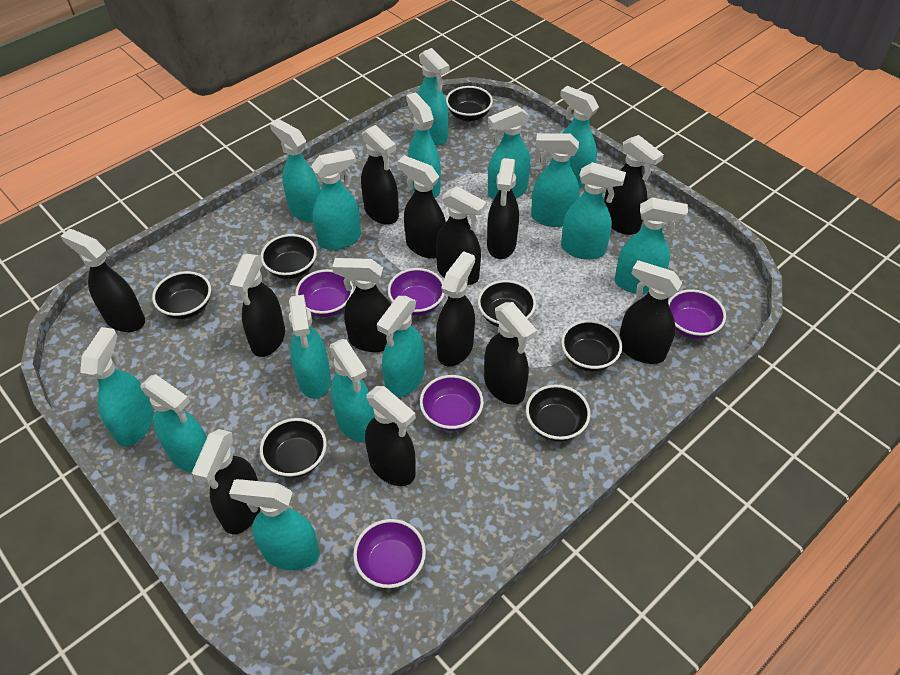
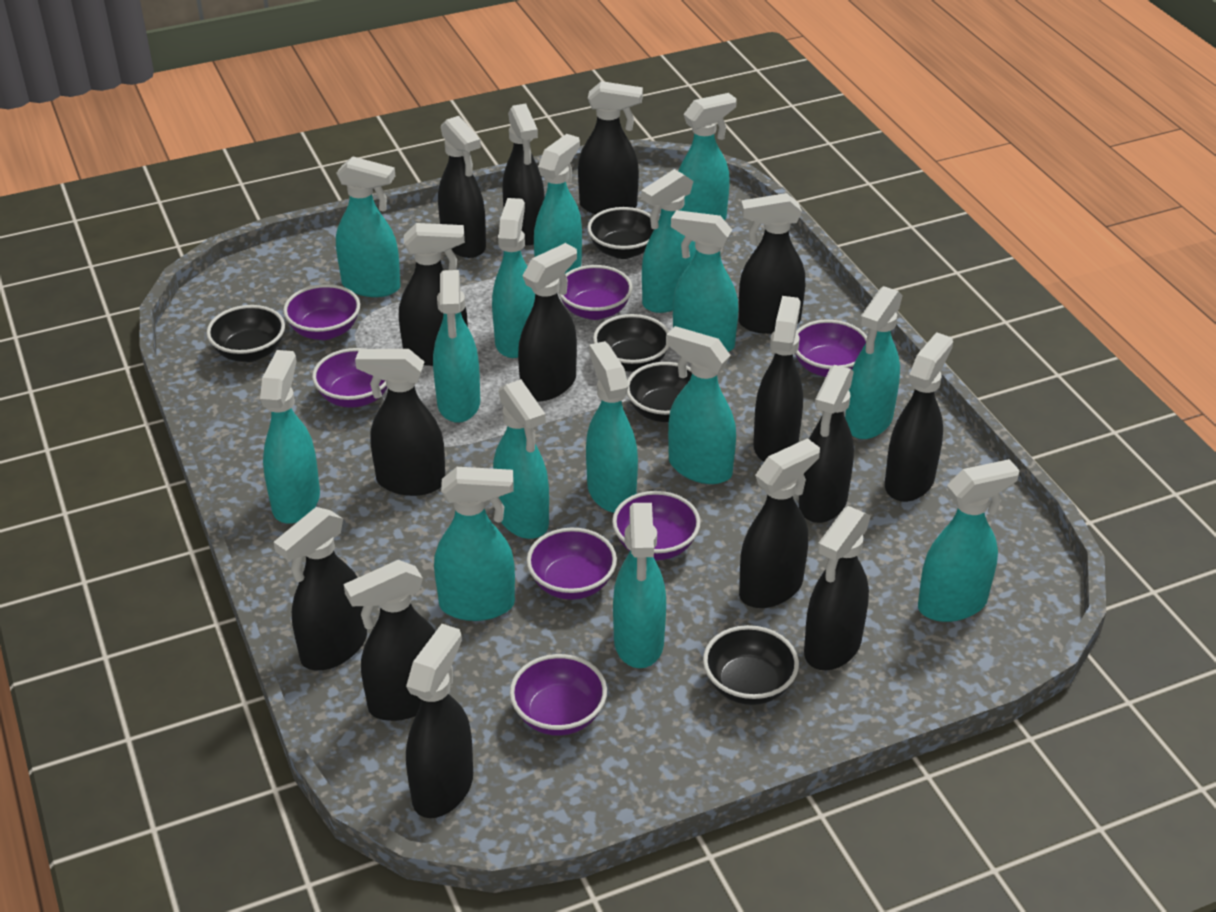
black bowl: [152,271,211,319] [260,418,327,478] [261,234,317,279] [446,86,493,121] [478,280,536,327] [526,384,591,441] [561,320,622,372] = 7 -> [207,305,285,362] [587,207,654,259] [593,314,669,372] [627,362,692,422] [703,625,799,705] = 5
black spray bottle: [61,229,145,332] [192,429,261,535] [230,254,285,357] [332,258,391,352] [361,125,399,225] [365,386,416,486] [397,155,446,259] [436,186,487,285] [436,251,475,366] [484,302,537,405] [487,158,519,259] [604,135,664,235] [619,260,682,364] = 13 -> [274,507,367,670] [344,560,436,721] [355,349,445,496] [399,223,468,366] [406,624,473,818] [438,116,486,258] [502,104,545,245] [518,243,577,401] [578,81,643,214] [739,193,805,334] [739,438,820,608] [753,296,803,462] [799,365,854,523] [804,506,871,670] [885,332,953,502] = 15
purple bowl: [295,269,353,317] [353,519,426,588] [388,268,445,316] [420,375,484,431] [668,289,726,339] = 5 -> [283,284,360,340] [312,348,388,408] [510,654,607,736] [527,527,617,600] [558,265,633,320] [612,491,701,560] [795,320,867,377] = 7

